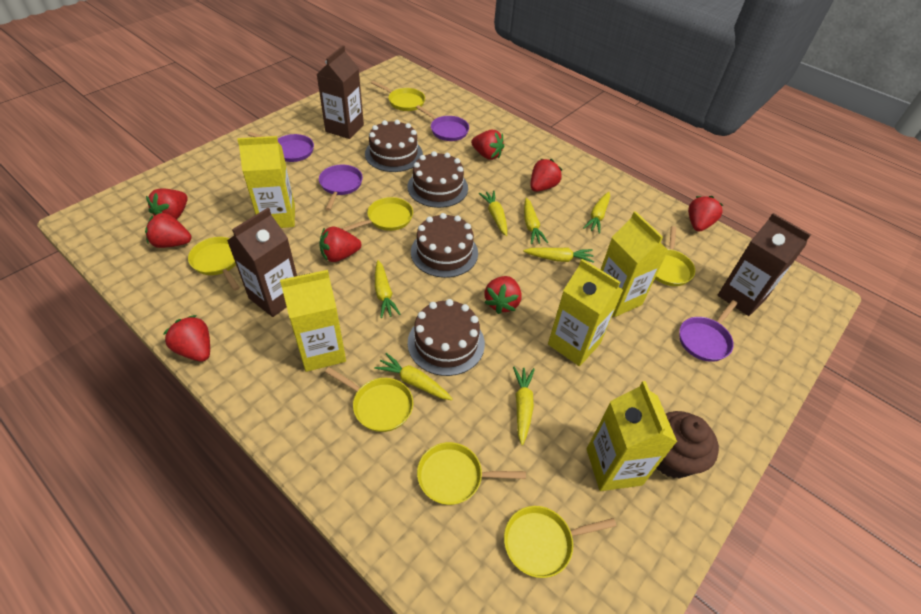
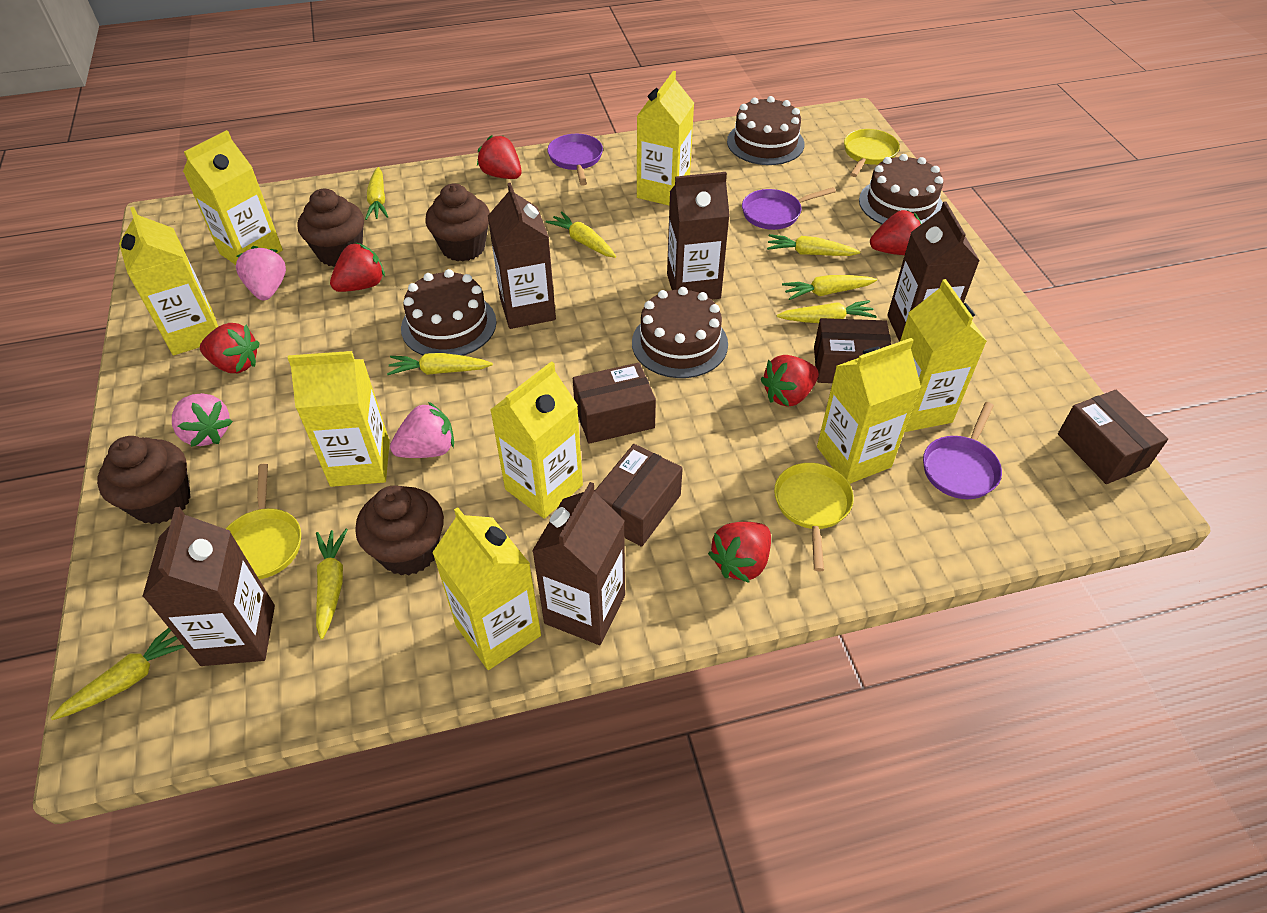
brown box: none = 0 -> [573,363,656,444] [595,444,683,547] [814,318,891,383] [1058,390,1168,484] = 4
brown carton: [227,208,297,317] [316,45,364,139] [718,213,811,316] = 3 -> [142,507,275,666] [488,183,556,329] [532,482,625,645] [667,172,730,300] [887,201,980,342] = 5
brown cupcake: [657,411,719,479] = 1 -> [97,436,191,524] [298,189,364,267] [355,485,444,575] [425,184,490,262] = 4
pink strawberry: none = 0 -> [172,393,233,447] [236,246,286,300] [390,402,454,458] = 3
purple pan: [248,132,314,162] [319,165,363,210] [416,105,469,141] [679,300,738,362] = 4 -> [547,134,603,186] [742,187,836,230] [923,402,1002,499] = 3
red strawberry: [145,212,191,248] [146,188,188,219] [163,315,210,362] [319,227,361,262] [471,130,504,160] [484,276,522,314] [531,159,562,192] [688,196,723,232] = 8 -> [200,323,260,373] [330,242,385,292] [477,135,521,179] [708,522,771,583] [760,355,819,407] [870,210,921,255] = 6
yellow carrot: [374,353,453,400] [375,260,401,318] [479,191,507,236] [513,367,535,445] [523,248,595,263] [524,198,548,244] [583,192,610,234] = 7 -> [51,628,185,720] [316,529,348,639] [365,167,388,220] [387,353,493,375] [545,211,616,258] [767,234,860,256] [777,300,877,323] [782,275,877,300] = 8
yellow carton: [237,136,295,228] [280,270,346,372] [548,259,623,366] [587,381,677,491] [601,211,668,317] = 5 -> [119,207,218,355] [183,130,283,265] [288,351,390,487] [432,507,541,670] [490,361,583,519] [637,71,694,206] [817,338,921,484] [900,279,987,432] = 8
yellow pan: [188,237,240,291] [325,367,413,432] [342,197,413,231] [371,81,425,111] [417,442,526,505] [504,506,617,578] [655,226,695,286] = 7 -> [226,463,301,579] [774,463,854,571] [844,129,900,177] = 3

